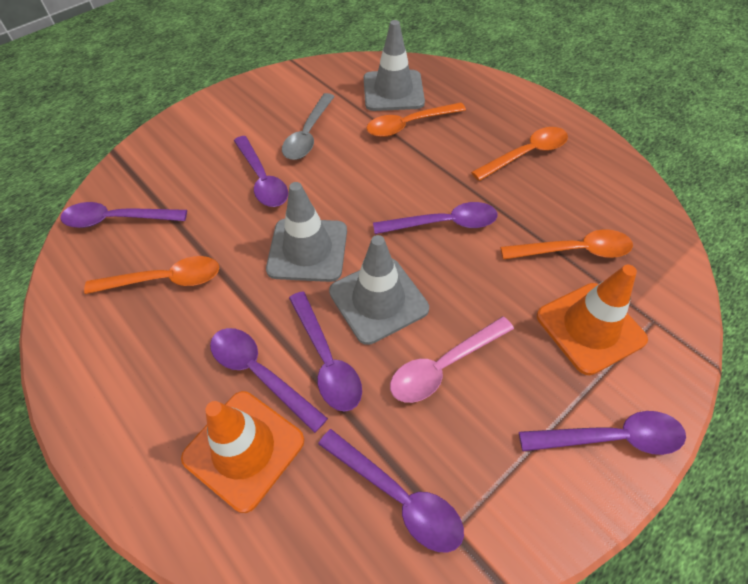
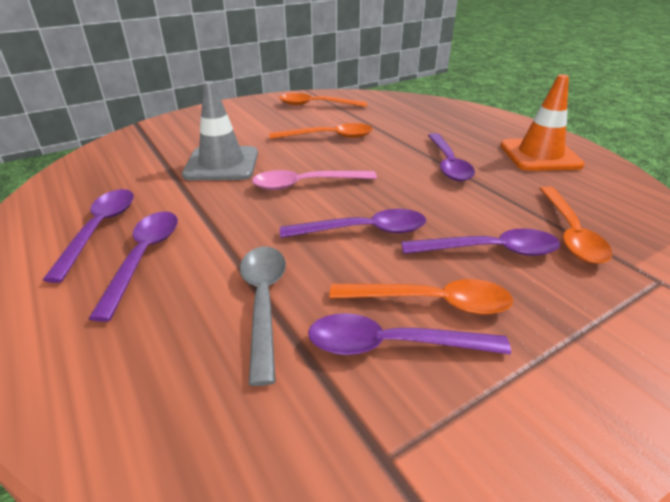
grey traffic cone: [266,182,347,282] [329,235,429,345] [364,20,425,111] = 3 -> [182,81,258,180] = 1
orange traffic cone: [181,391,304,513] [537,265,648,375] = 2 -> [500,74,585,171] = 1
purple spoon: [60,202,187,228] [210,328,328,433] [234,136,288,207] [289,291,362,412] [318,429,464,553] [373,202,498,234] [519,411,686,455] = 7 -> [43,189,134,283] [88,211,178,322] [280,209,426,238] [308,313,511,355] [401,228,560,256] [428,133,475,181] = 6

